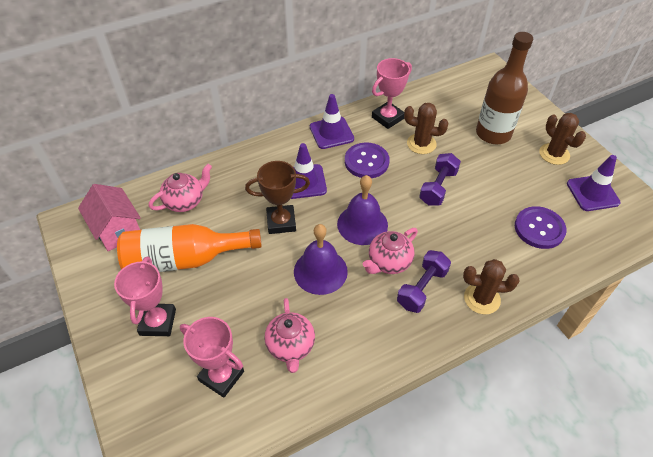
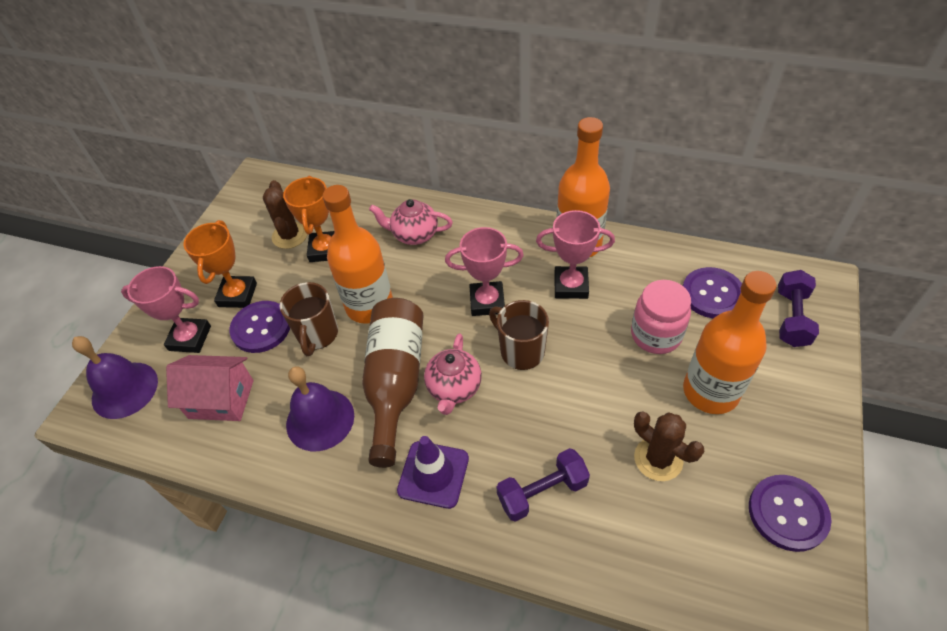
brown cactus: [404,103,448,154] [463,259,520,314] [539,113,586,165] = 3 -> [263,180,307,249] [634,411,704,481] = 2
brown mug: none = 0 -> [280,282,338,356] [489,300,549,370] = 2
brown trophy: [245,161,310,234] = 1 -> none = 0
orange bottle: [117,224,262,272] = 1 -> [323,185,393,324] [556,117,610,257] [683,271,777,414] = 3
orange trophy: none = 0 -> [184,220,257,308] [283,176,335,262] = 2
pink jar: none = 0 -> [631,280,691,354] = 1
pink teapot: [149,164,212,212] [265,298,315,373] [363,228,418,274] = 3 -> [369,199,453,245] [424,334,482,415] = 2
purple button: [345,143,390,178] [515,206,567,249] = 2 -> [229,301,290,353] [683,267,742,318] [749,475,832,552] = 3
purple traffic cone: [291,143,327,199] [310,94,354,149] [567,155,621,211] = 3 -> [397,436,469,509] = 1

